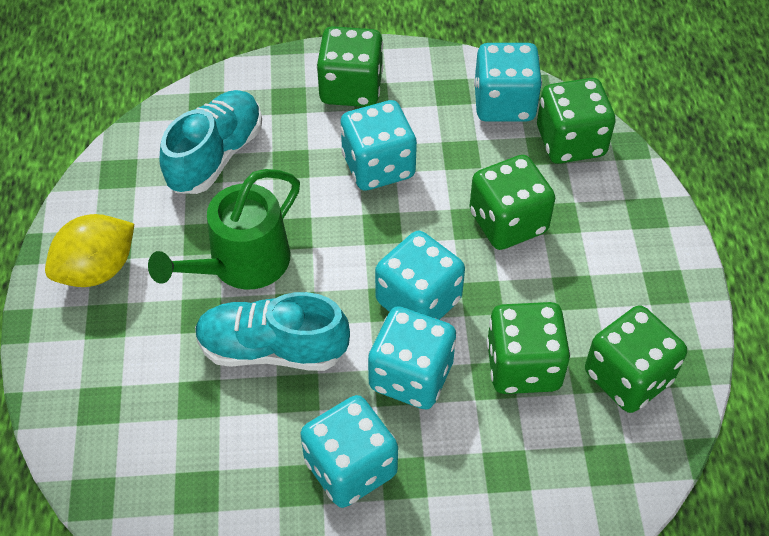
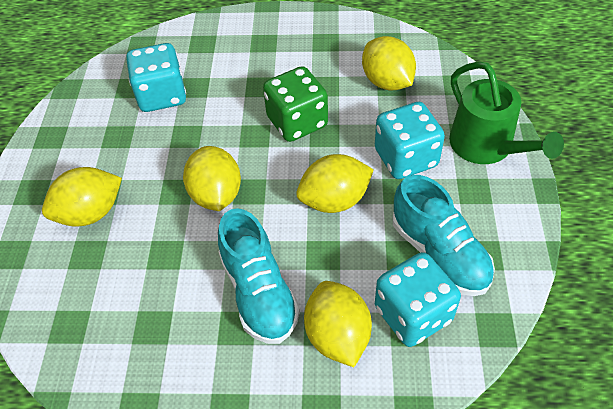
green dice: [316,26,383,107] [469,155,555,250] [487,302,570,394] [537,78,615,164] [585,305,687,413] = 5 -> [263,66,328,142] = 1
turquoise dice: [300,395,398,508] [340,100,417,191] [368,306,456,410] [375,231,465,320] [474,43,542,122] = 5 -> [126,43,186,112] [375,102,445,179] [375,252,461,347] = 3
yellow lemon: [45,214,134,287] = 1 -> [42,167,122,226] [183,146,241,211] [296,154,374,213] [304,281,372,367] [362,36,416,91] = 5

